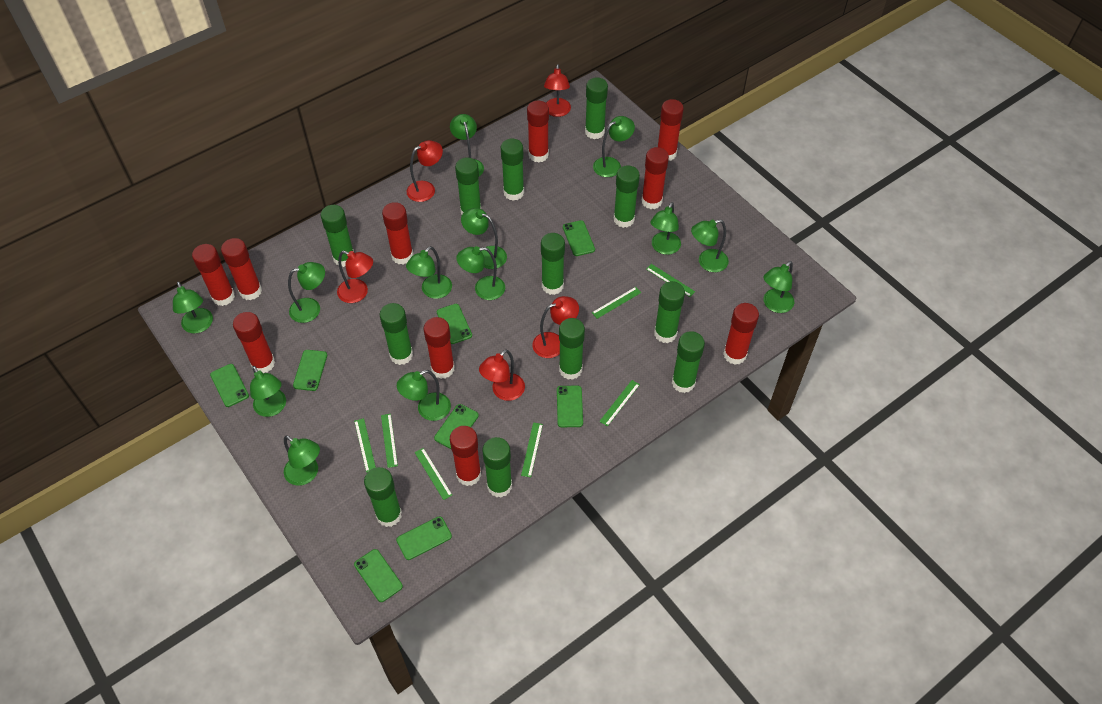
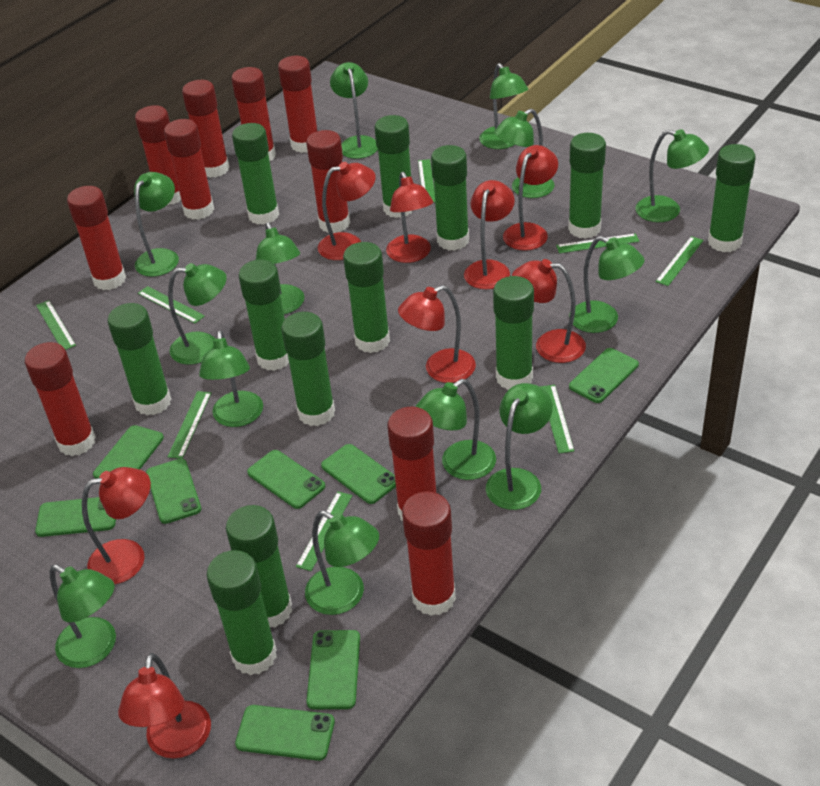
green ruler: [354,418,376,473] [381,414,398,468] [414,448,452,500] [521,422,543,477] [592,287,641,319] [599,380,640,426] [646,264,695,297] = 7 -> [36,300,76,350] [138,286,205,323] [168,391,211,459] [296,491,353,571] [418,159,435,203] [540,385,574,454] [556,233,639,254] [656,236,704,286] = 8
red lamp: [337,251,373,303] [406,140,443,202] [479,349,525,401] [532,296,579,358] [544,64,571,117] = 5 -> [82,467,151,584] [118,653,211,759] [318,162,376,260] [386,172,433,263] [398,285,476,383] [464,180,515,289] [503,145,558,250] [512,259,586,363] = 8

